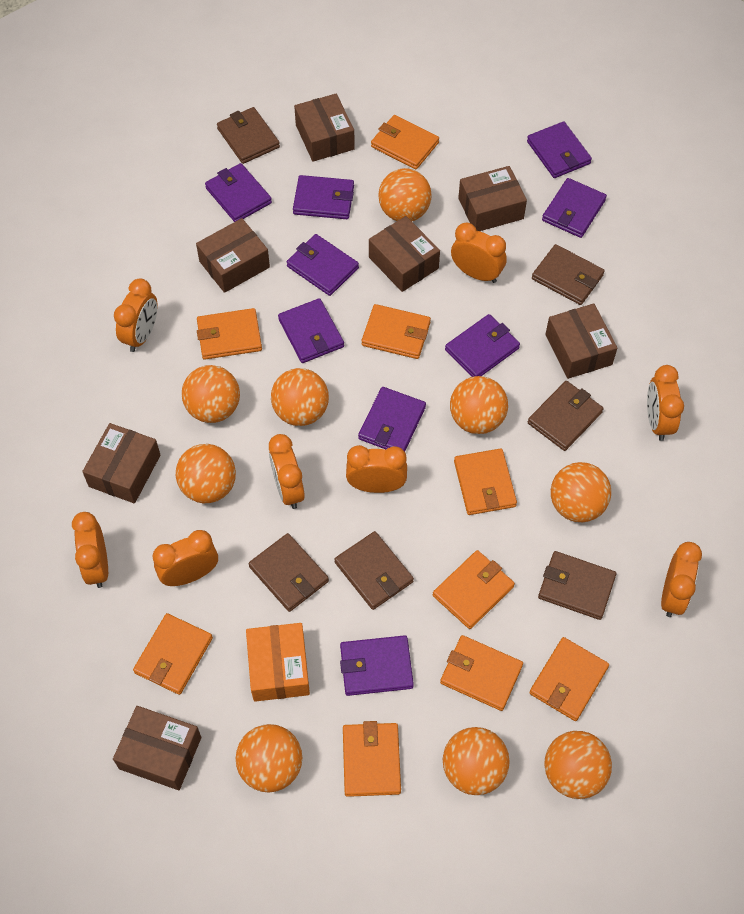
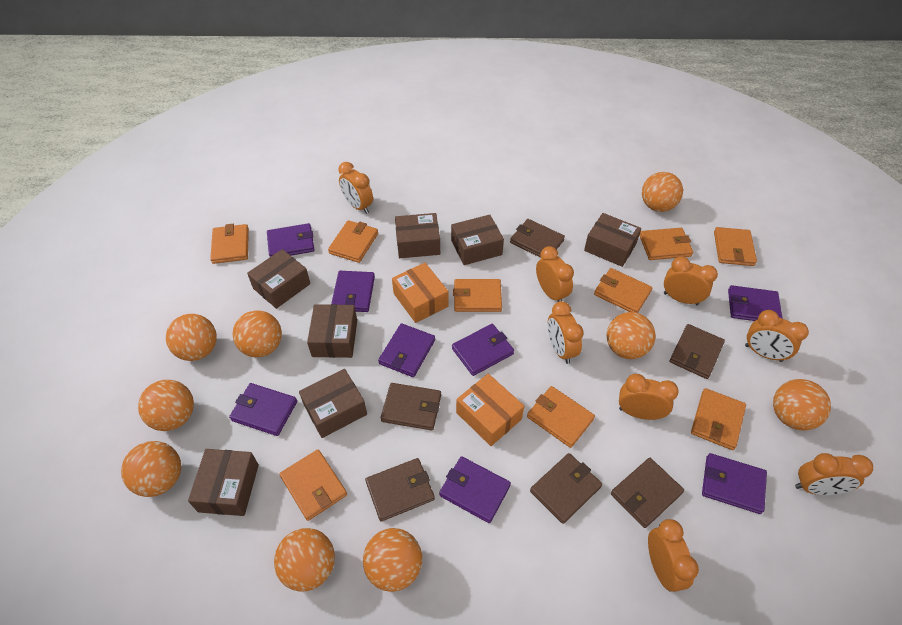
orange box: [246,623,310,702] = 1 -> [392,263,449,323] [456,374,524,446] = 2
purple wallet: [205,163,272,222] [278,298,344,363] [287,234,359,296] [293,175,354,219] [340,635,414,696] [358,387,426,451] [445,314,520,377] [527,121,592,178] [542,178,607,238] = 9 -> [229,383,297,436] [267,223,315,257] [331,271,375,312] [378,323,435,377] [439,456,511,523] [452,324,514,376] [702,453,767,514] [728,285,783,321] = 8

